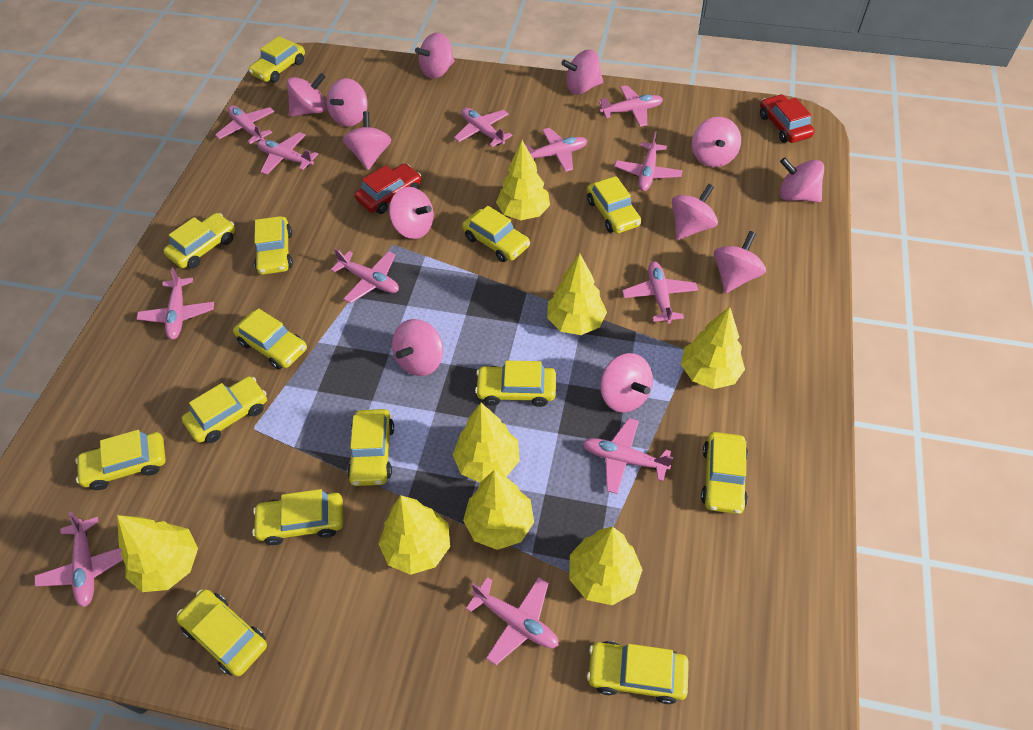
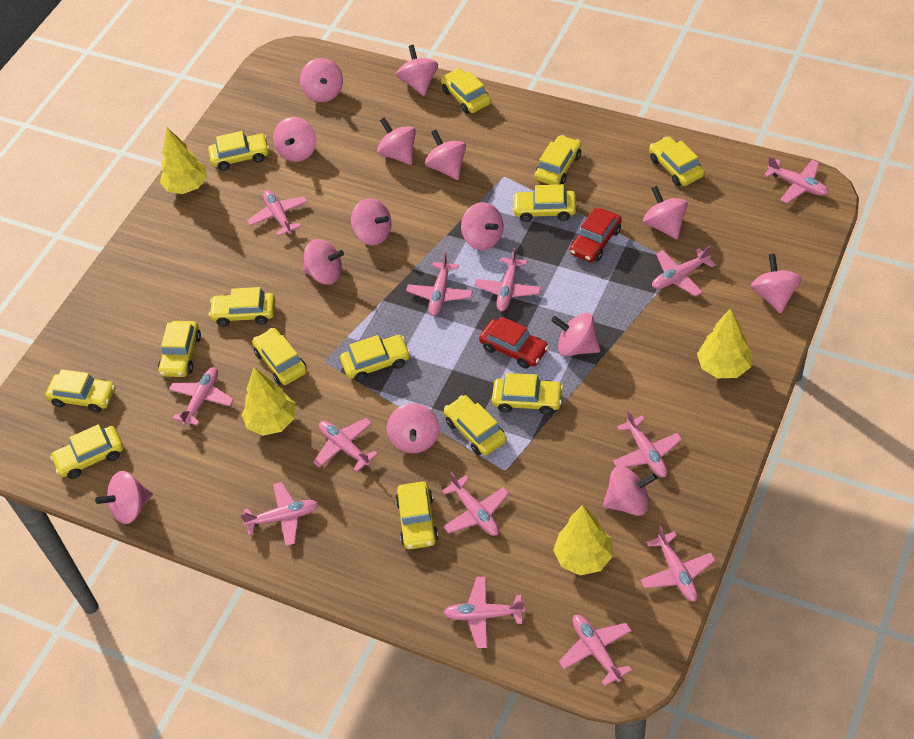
pink plane: [34,512,123,607] [137,267,214,340] [215,105,275,144] [257,132,318,175] [331,248,399,303] [454,108,512,147] [466,577,559,665] [525,128,587,172] [583,418,673,494] [599,85,663,127] [614,131,683,191] [622,261,698,324] = 12 -> [169,367,234,426] [240,482,319,546] [247,190,308,236] [313,418,378,472] [406,252,473,316] [442,472,509,536] [443,576,525,648] [474,248,541,311] [559,615,632,686] [613,410,682,477] [640,526,716,601] [652,246,716,296] [764,156,829,203] = 13
pink spinning top: [287,73,326,117] [326,78,368,127] [343,111,391,170] [389,187,434,239] [392,319,443,376] [415,32,455,79] [561,50,603,94] [600,353,653,412] [672,184,718,240] [692,117,741,167] [714,231,766,293] [779,158,824,202] = 12 -> [95,471,153,524] [273,117,316,162] [300,58,343,102] [303,239,344,285] [351,198,391,245] [377,117,416,165] [387,403,439,453] [396,45,438,96] [425,130,466,180] [461,202,503,250] [551,313,600,357] [603,466,657,516] [643,186,688,239] [751,253,802,313] = 14
yellow tree: [117,515,198,592] [379,495,450,575] [453,403,520,482] [463,470,534,550] [496,140,550,220] [547,253,607,335] [569,527,642,605] [681,307,745,389] = 8 -> [160,128,207,194] [242,367,295,436] [553,505,613,575] [697,308,753,378] = 4

